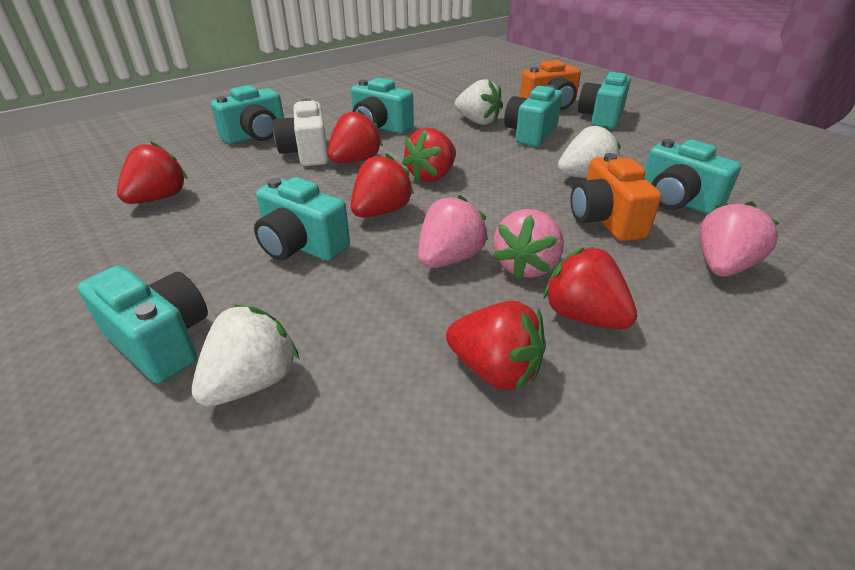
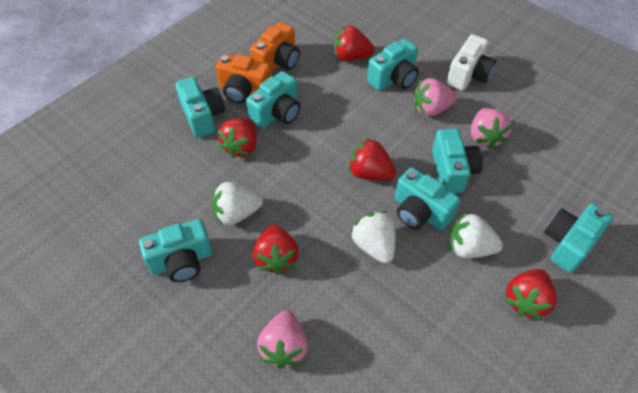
red strawberry: [117,141,188,204] [328,109,383,163] [351,153,414,218] [402,128,456,182] [446,301,546,391] [543,247,637,329] = 6 -> [218,118,257,158] [253,225,299,275] [334,25,375,61] [348,138,396,181] [505,269,557,320] = 5

